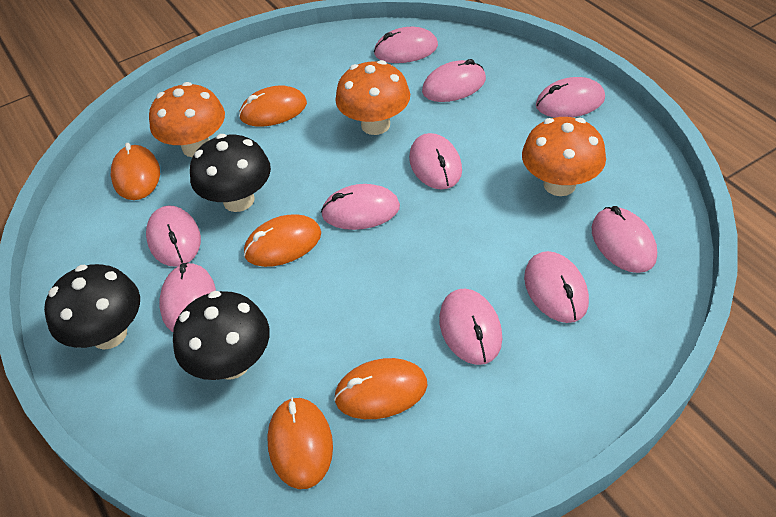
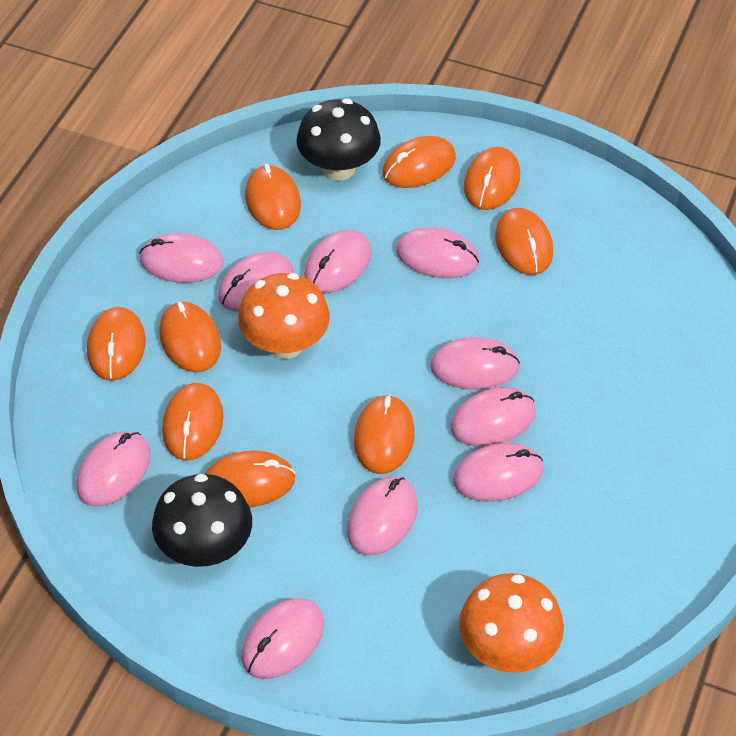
black mushroom: [44,264,140,350] [173,291,270,380] [190,134,271,212] = 3 -> [152,474,252,567] [297,99,381,181] = 2
orange mouse: [111,143,160,200] [239,86,307,127] [244,214,321,267] [267,397,333,489] [334,358,428,419] = 5 -> [87,307,145,381] [159,302,221,373] [162,383,224,461] [205,451,295,507] [245,164,301,230] [354,394,415,474] [382,136,456,188] [464,147,520,210] [495,208,553,275] = 9
orange mushroom: [149,82,225,157] [335,60,410,135] [522,117,606,196] = 3 -> [238,273,330,359] [459,573,564,673] = 2

